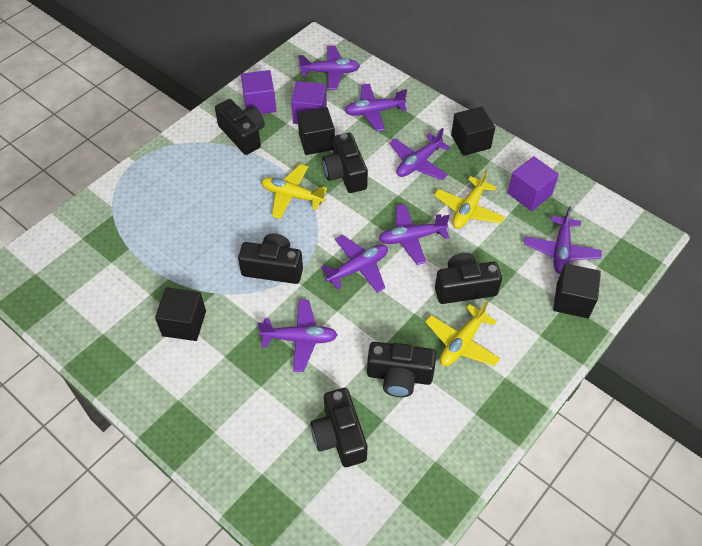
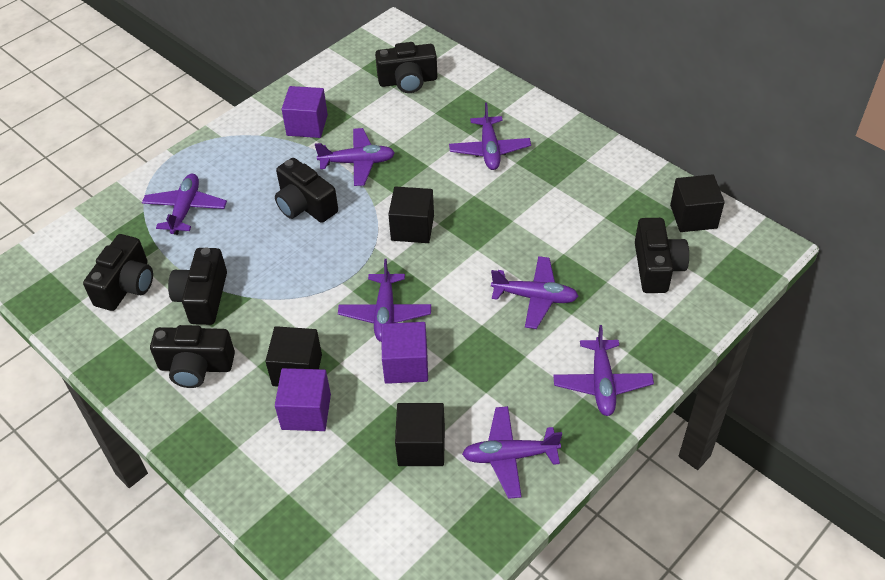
yellow plane: [261,164,327,219] [425,301,500,366] [434,169,505,229] = 3 -> none = 0

